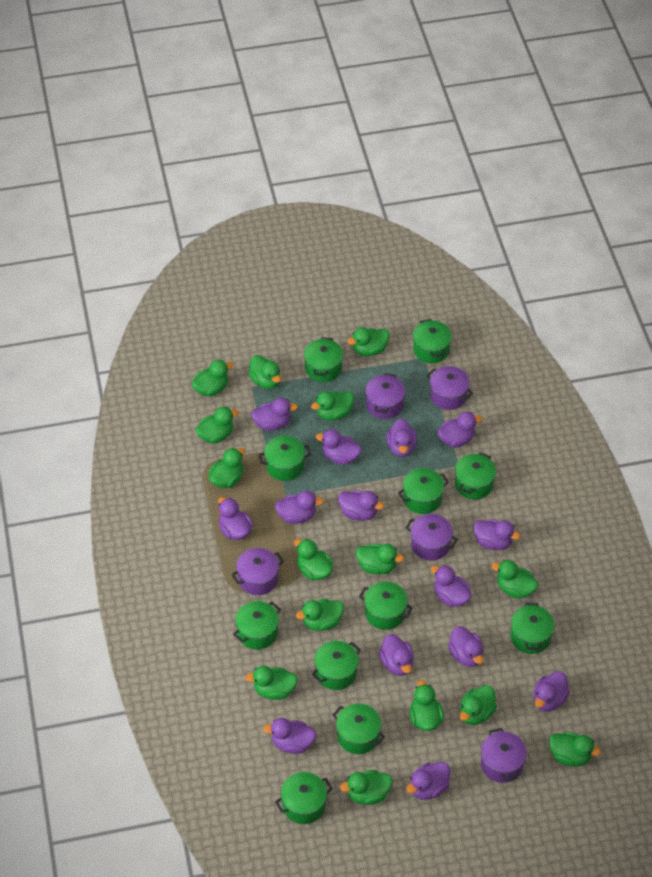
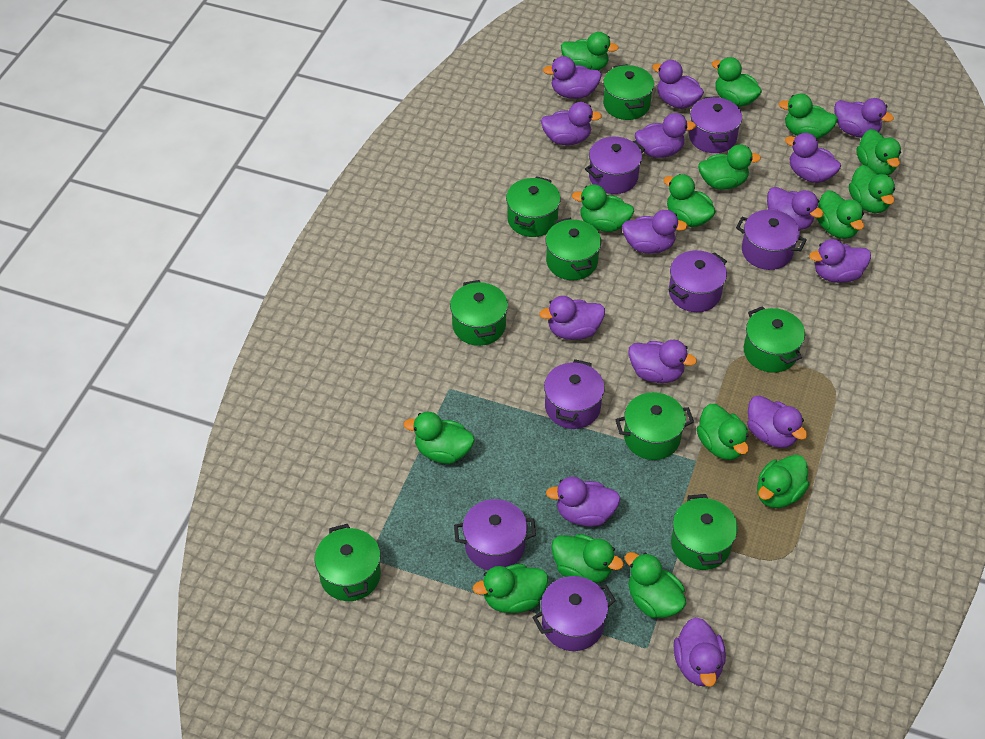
green pot: [233,601,281,650] [258,436,311,481] [275,772,333,824] [304,337,343,382] [312,641,361,690] [332,704,385,754] [359,582,413,630] [398,468,449,514] [413,319,452,363] [455,452,496,500] [510,603,555,654] = 11 -> [315,524,381,601] [450,280,508,346] [506,177,561,237] [546,218,601,280] [603,64,654,120] [615,392,694,460] [671,494,738,570] [744,306,805,373] = 8
purple pot: [231,548,284,595] [365,373,405,419] [405,514,458,561] [426,366,473,410] [481,728,527,783] = 5 -> [454,499,536,570] [532,576,616,651] [544,359,605,429] [585,137,645,194] [668,250,727,312] [689,96,742,153] [736,210,807,270] = 7

